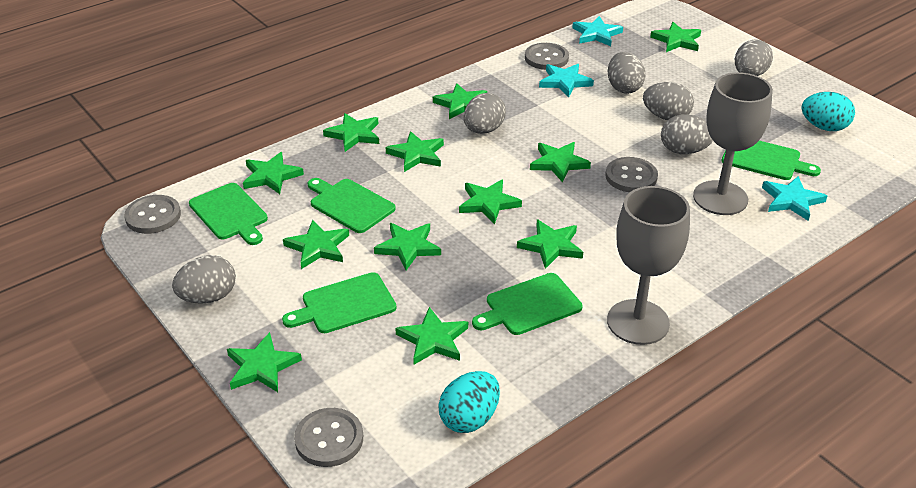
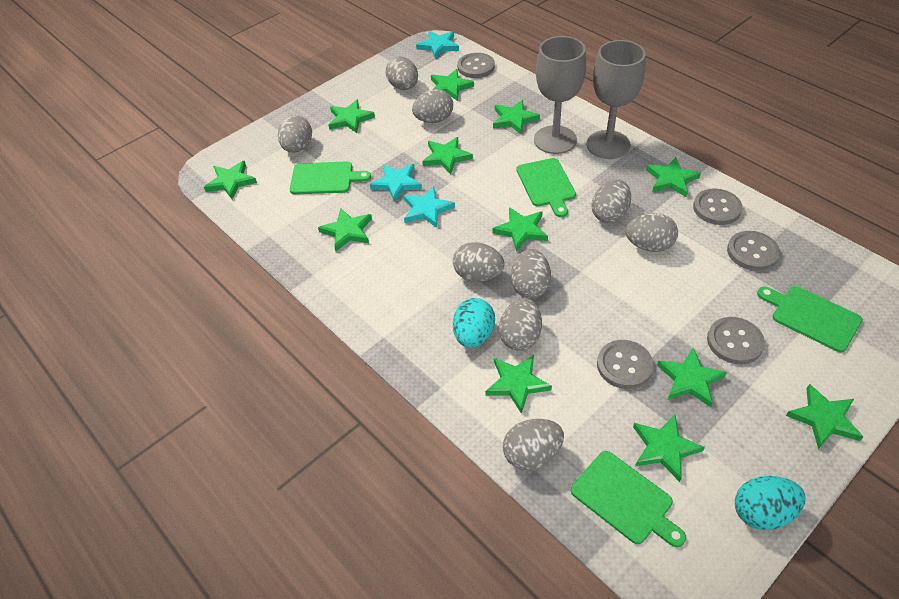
green cutting board: [189,183,268,245] [282,272,396,333] [308,178,396,233] [472,273,583,335] [722,141,821,180] = 5 -> [290,161,371,194] [517,158,576,217] [571,451,686,547] [757,286,863,352] = 4
grey button: [124,195,181,234] [294,408,363,467] [525,43,569,70] [605,157,658,192] = 4 -> [457,53,495,78] [597,340,654,389] [693,188,743,225] [707,317,765,364] [727,231,780,271] = 5
grey egg: [172,255,236,304] [464,93,506,134] [608,52,645,94] [643,82,694,120] [661,114,713,154] [735,39,773,76] = 6 -> [278,115,312,153] [386,56,418,90] [412,89,453,123] [453,242,505,282] [499,298,542,351] [503,419,564,470] [511,249,551,298] [591,180,631,223] [625,213,678,252] = 9

